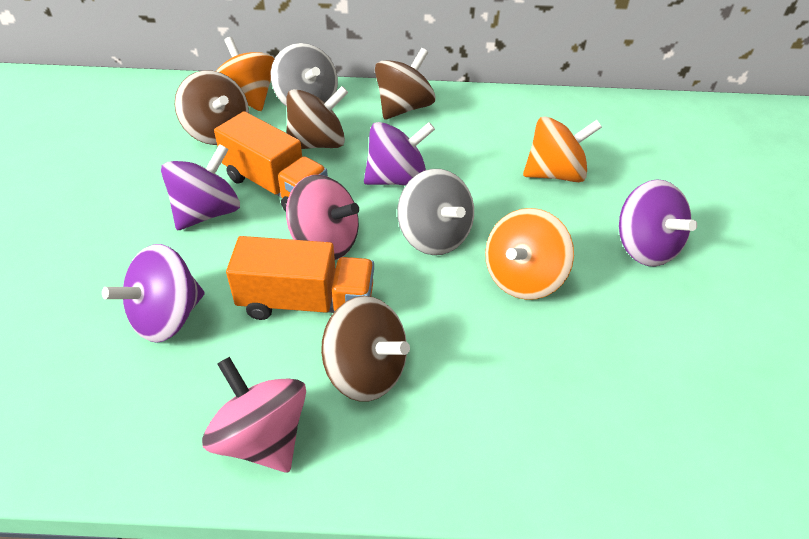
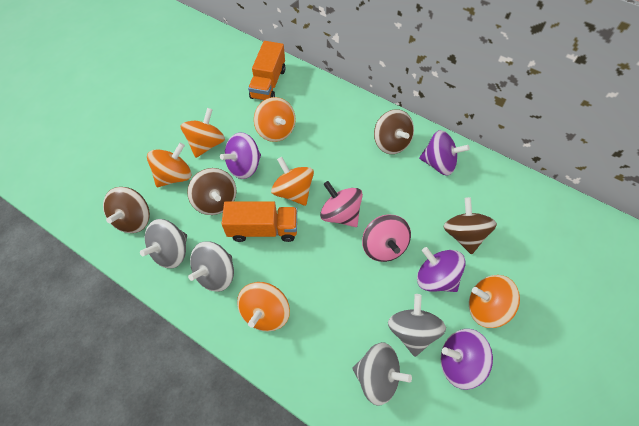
grey spinning top: [271,43,338,107] [397,169,474,255] = 2 -> [140,219,187,268] [188,241,234,292] [352,342,412,406] [388,294,446,357] = 4
orange spinning top: [216,37,275,111] [485,208,574,300] [523,116,602,182] = 3 -> [147,143,191,187] [180,108,225,158] [237,282,290,331] [254,97,295,142] [271,157,314,206] [469,275,520,328] = 6

